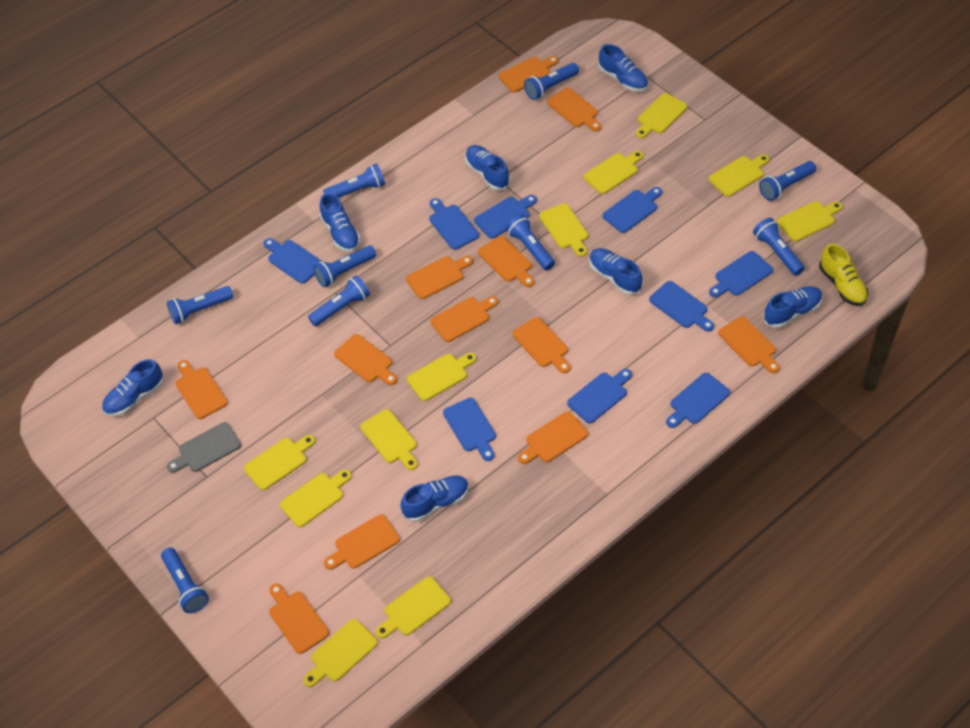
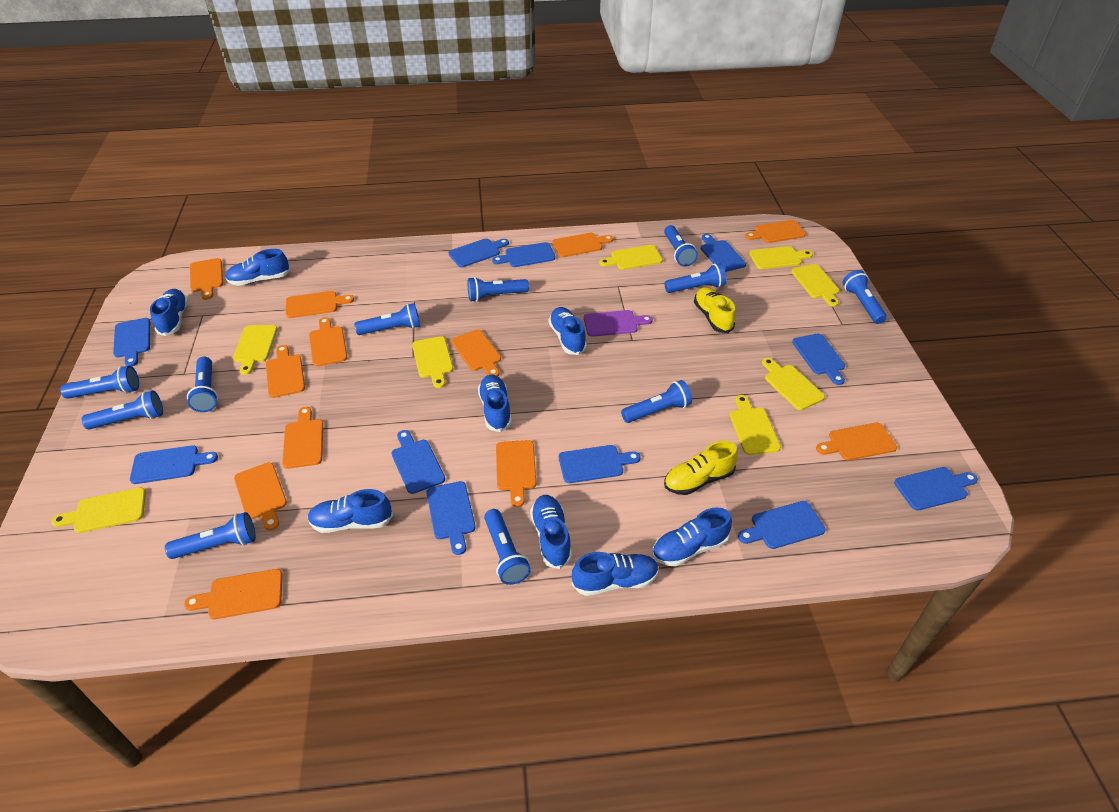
blue cutting board: [264,238,323,284] [429,198,479,250] [443,398,496,461] [474,195,537,239] [567,369,632,423] [603,187,662,233] [649,281,714,332] [666,373,730,428] [709,251,773,298] = 9 -> [113,318,150,366] [130,445,218,484] [392,430,445,494] [426,481,476,555] [448,239,509,267] [492,242,555,267] [559,445,640,483] [701,234,746,272] [738,501,826,549] [792,334,845,385] [894,467,978,511] = 11
blue flashlight: [161,547,209,613] [167,286,233,324] [308,275,370,326] [314,245,376,287] [323,164,385,198] [506,214,555,270] [524,63,579,100] [753,218,805,276] [759,161,816,201] = 9 -> [60,366,139,399] [82,390,163,429] [165,512,256,559] [187,357,218,412] [354,303,420,335] [467,277,529,302] [484,509,531,585] [621,380,692,423] [664,225,698,267] [665,263,727,293] [843,270,887,324] = 11
blue shoe: [102,359,164,417] [320,193,360,252] [400,476,469,522] [465,145,510,191] [589,248,642,295] [598,44,648,92] [763,286,823,328] = 7 -> [150,289,188,336] [225,249,290,286] [307,489,393,533] [478,375,512,432] [530,495,572,569] [549,307,587,355] [572,552,659,596] [652,507,732,567] = 8
grey cutting board: [167,422,241,473] = 1 -> none = 0
purple cutting board: none = 0 -> [584,310,653,337] = 1
yellow cutting board: [244,435,315,490] [280,470,352,527] [304,619,378,687] [361,409,418,470] [376,576,451,638] [407,353,476,401] [539,203,588,257] [584,151,643,194] [636,93,687,138] [709,154,769,197] [777,201,843,242] = 11 -> [52,488,146,533] [233,325,277,375] [412,336,453,388] [599,245,663,270] [730,395,781,455] [749,246,813,269] [762,358,825,410] [791,264,839,307] = 8
yellow shoe: [819,244,868,306] = 1 -> [664,441,738,495] [694,287,736,333] = 2

